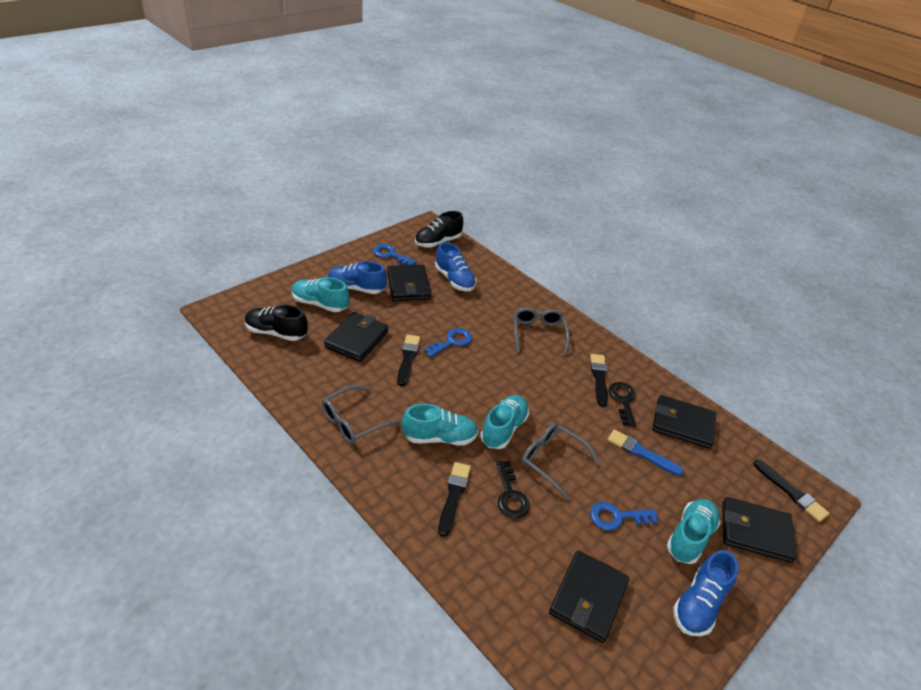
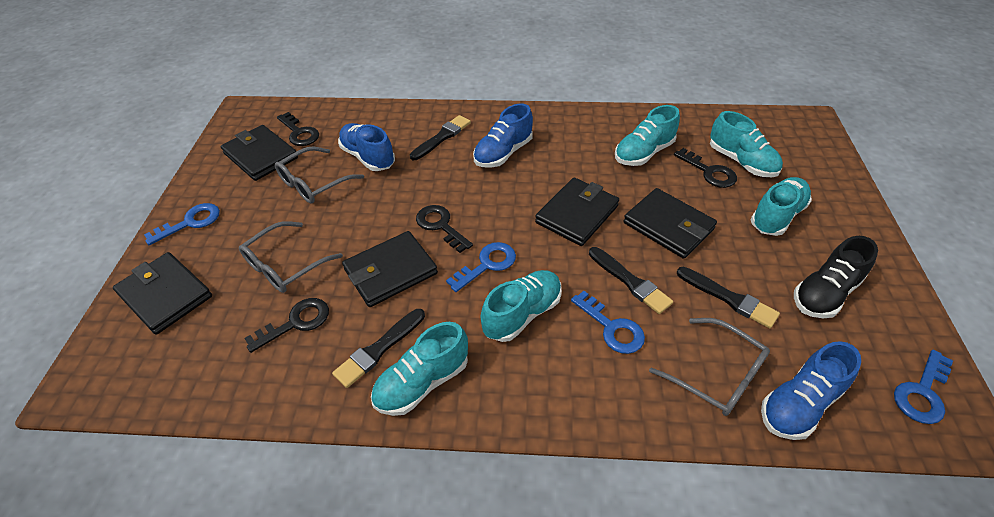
black key: [496,461,530,518] [609,382,636,427] = 2 -> [244,298,329,353] [277,112,319,146] [416,205,473,253] [674,148,737,188] = 4
black shoe: [245,304,308,341] [415,211,463,248] = 2 -> [794,236,878,318] = 1
blue brush: [607,430,684,476] = 1 -> none = 0
blue key: [373,244,416,265] [424,328,472,357] [590,502,658,531] = 3 -> [144,203,220,245] [446,242,516,292] [571,291,645,354] [894,350,953,424] = 4
turquoise shoe: [292,277,349,312] [402,404,478,446] [480,395,529,449] [667,499,721,564] = 4 -> [371,322,468,416] [481,270,562,342] [615,105,680,166] [710,111,783,177] [750,177,812,236] = 5

